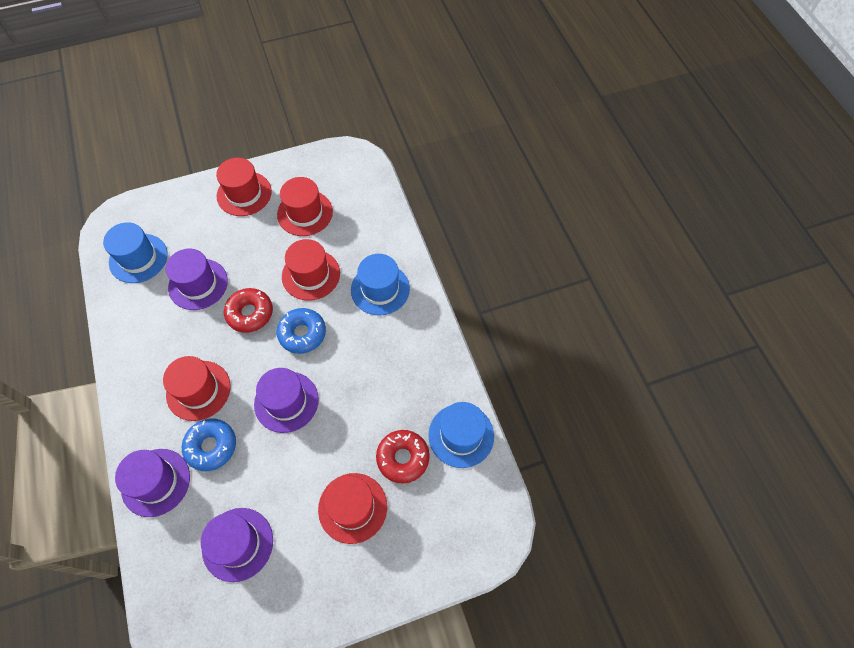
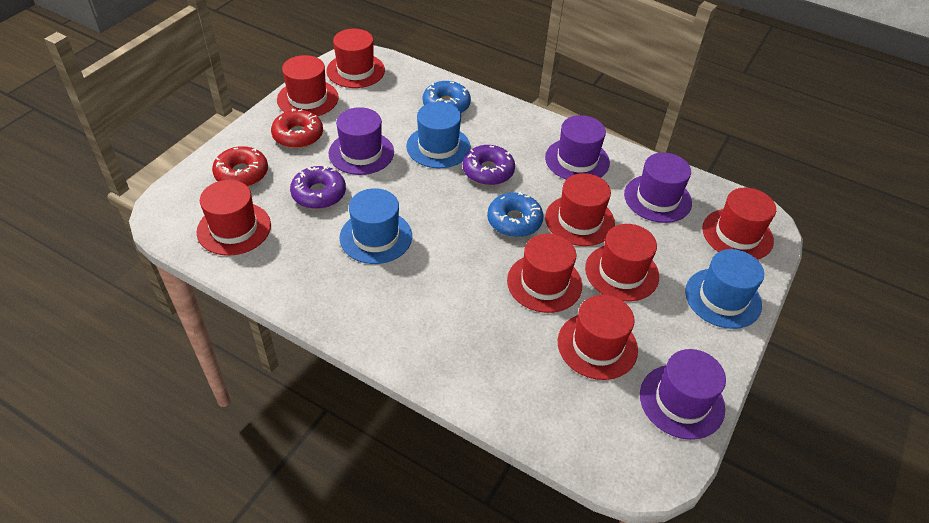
purple donut: none = 0 -> [290,165,346,209] [463,145,515,185] = 2
red hat: [163,356,230,421] [216,158,272,216] [277,177,333,236] [282,239,340,301] [318,473,387,544] = 5 -> [196,180,271,256] [277,55,339,116] [326,29,385,88] [507,234,582,313] [545,173,615,246] [558,295,638,380] [585,224,659,301] [702,188,776,260] = 8

